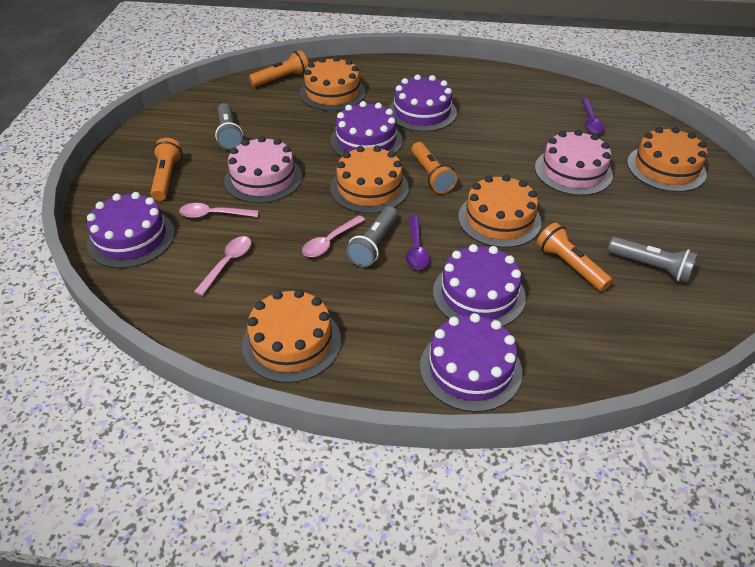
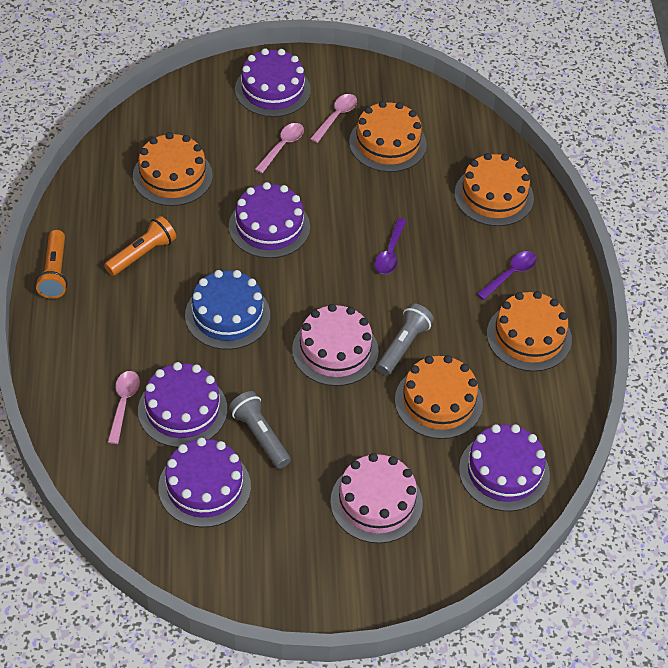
blue cake: none = 0 -> [185,270,270,350] = 1
grey flashlight: [215,103,243,150] [346,206,398,267] [608,237,698,283] = 3 -> [229,391,291,469] [376,303,434,375] = 2
orange flashlight: [150,138,182,201] [249,50,309,87] [411,142,457,194] [537,223,613,291] = 4 -> [36,230,67,299] [104,216,176,276] = 2

